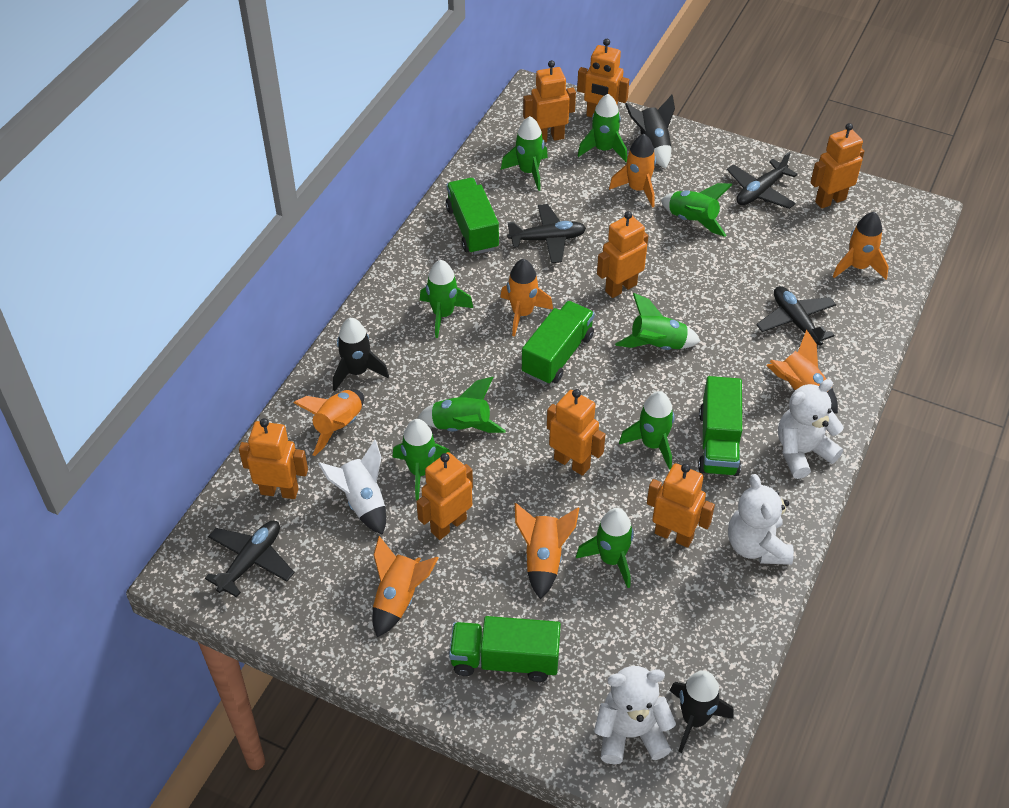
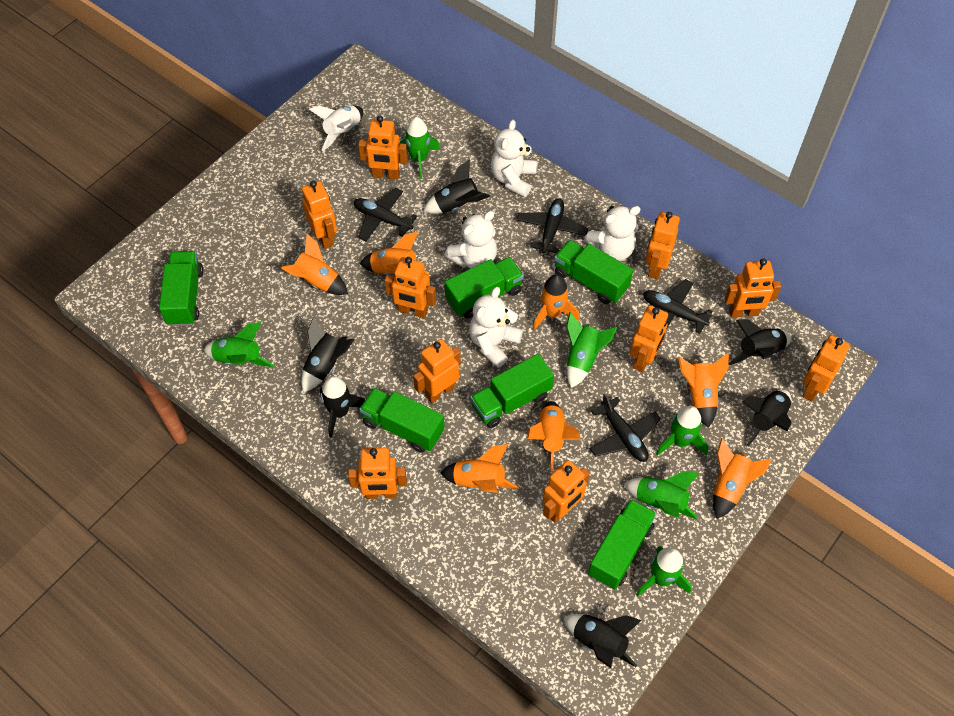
black rocket: [333,318,389,391] [625,95,675,168] [669,671,734,753] = 3 -> [301,317,355,392] [320,376,365,438] [424,159,490,214] [564,614,642,668] [729,319,792,365] [742,390,792,446] = 6
green rocket: [392,419,450,500] [418,377,506,433] [420,260,473,338] [501,116,548,191] [576,508,634,588] [578,94,627,162] [615,293,701,350] [619,391,675,470] [661,183,732,237] = 9 -> [204,322,274,367] [400,117,440,179] [566,312,617,388] [624,471,700,520] [636,546,692,596] [656,406,709,456] = 6
green truck: [446,178,499,255] [449,616,561,682] [522,301,595,385] [698,376,742,476] = 4 -> [159,251,204,326] [359,388,445,453] [445,257,524,318] [470,354,554,428] [554,240,633,304] [588,499,657,589] = 6
orange robot: [239,418,308,499] [416,452,473,540] [523,60,576,142] [547,389,605,476] [577,39,629,117] [597,211,648,298] [647,463,715,548] [811,123,864,209] = 8 -> [302,181,337,249] [348,448,407,499] [358,116,408,180] [384,257,436,318] [413,339,461,403] [543,460,590,523] [630,305,668,372] [645,212,680,279] [725,258,781,318] [803,335,850,402] = 10
white teddy bear: [594,666,676,765] [728,474,794,565] [778,379,844,479] = 3 -> [444,211,497,269] [469,287,523,368] [491,120,537,197] [584,205,640,261] = 4

